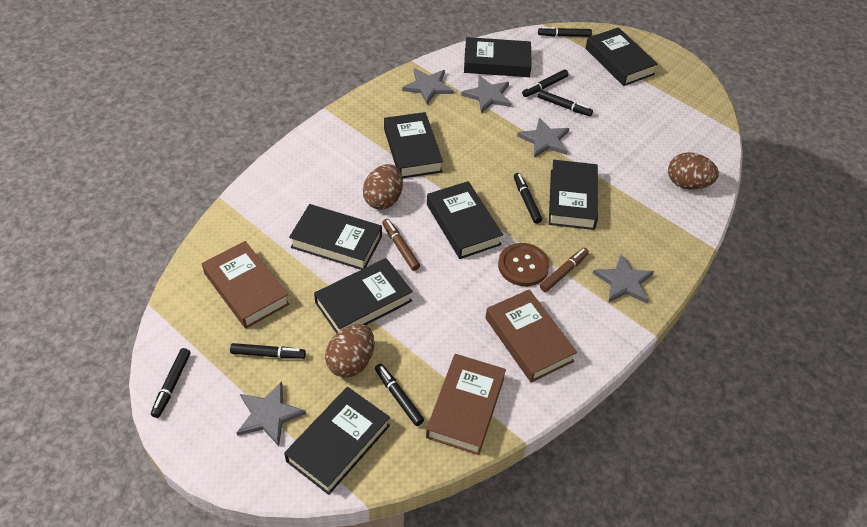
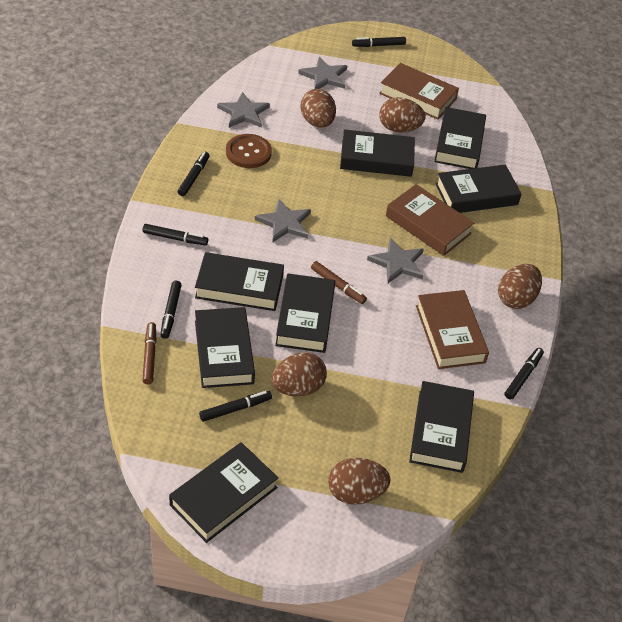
black marker: [151,348,190,418] [230,343,306,359] [375,364,424,426] [514,173,542,224] [522,69,569,97] [537,90,593,116] [538,27,592,37] = 7 -> [143,224,208,245] [160,281,181,339] [178,152,210,196] [199,391,272,422] [352,37,406,47] [504,348,544,399] = 6
brown egg: [325,324,375,378] [363,164,403,210] [668,152,719,189] = 3 -> [271,352,327,397] [301,89,336,128] [328,458,390,505] [379,97,425,133] [498,264,542,309] = 5
grey star: [237,381,306,446] [402,68,454,105] [461,75,512,113] [517,118,569,158] [593,254,654,304] = 5 -> [217,92,270,128] [255,199,311,242] [298,57,347,89] [367,238,424,283] = 4

